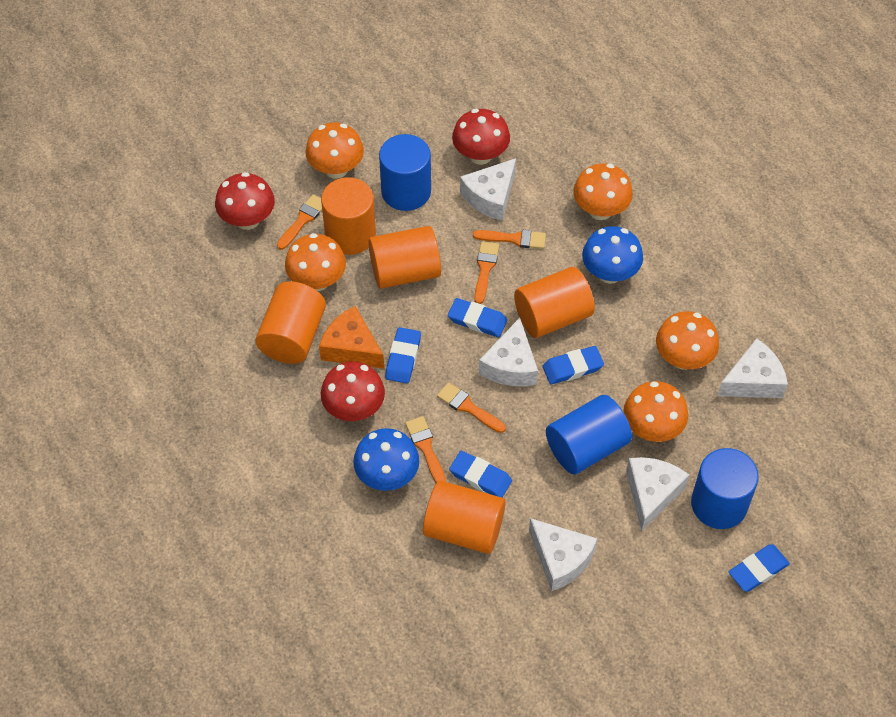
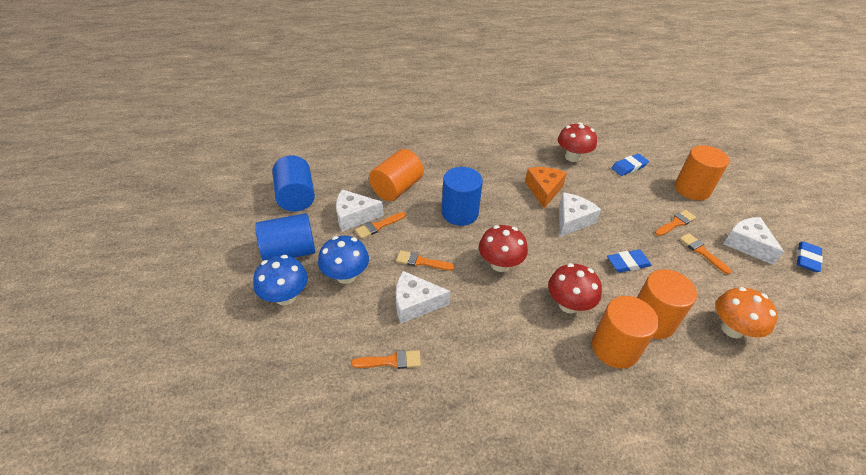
blue eraser: [385,327,421,383] [448,298,507,337] [449,451,512,497] [543,346,604,384] [729,544,790,592] = 5 -> [607,250,652,273] [612,154,649,176] [797,241,823,272] = 3
orange cylinder: [256,281,326,364] [321,177,376,255] [369,226,441,289] [423,480,506,554] [514,267,595,338] = 5 -> [369,149,424,201] [592,296,659,369] [637,269,697,339] [675,145,729,201] = 4
orange mushroom: [285,233,346,291] [305,122,364,179] [573,164,633,220] [623,381,688,442] [656,311,719,370] = 5 -> [716,287,778,338] = 1
white cheese: [460,158,516,220] [479,318,538,386] [529,518,597,591] [626,457,689,531] [717,338,788,398] = 5 -> [336,189,384,232] [396,271,450,323] [559,193,601,237] [723,217,784,265] = 4

